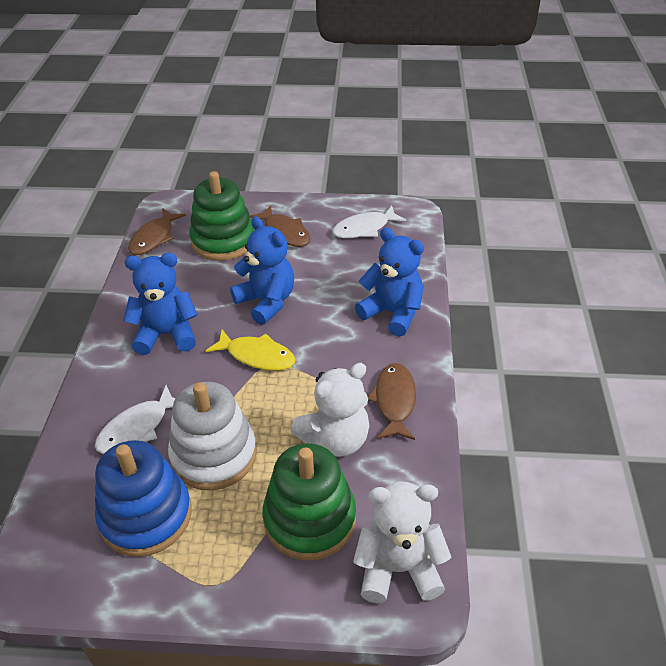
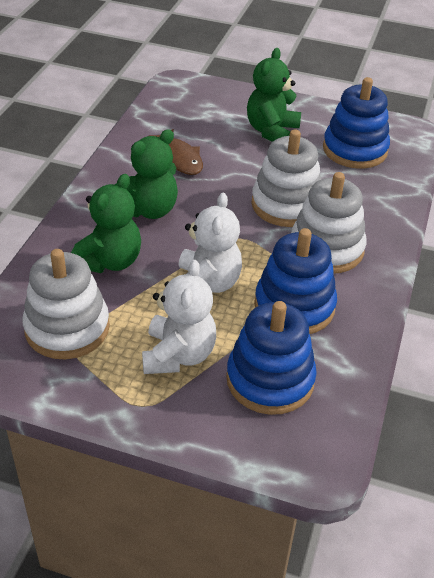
blue stacking toy: [95,440,192,557] = 1 -> [226,301,317,415] [254,228,337,334] [323,77,390,169] = 3
blue teddy bear: [123,253,198,355] [230,216,294,325] [355,227,424,337] = 3 -> none = 0
brown fish: [128,208,186,255] [250,205,310,247] [368,363,416,440] = 3 -> [149,129,203,175] = 1
green stacking toy: [189,171,254,261] [262,443,356,560] = 2 -> none = 0
green teddy bear: none = 0 -> [71,174,141,273] [115,129,178,219] [247,48,301,142] = 3
white fish: [95,385,175,454] [332,206,406,238] = 2 -> none = 0
white stacking toy: [168,382,257,491] = 1 -> [22,249,110,359] [252,130,322,227] [291,172,367,273] = 3
yellow fish: [206,330,296,371] = 1 -> none = 0

